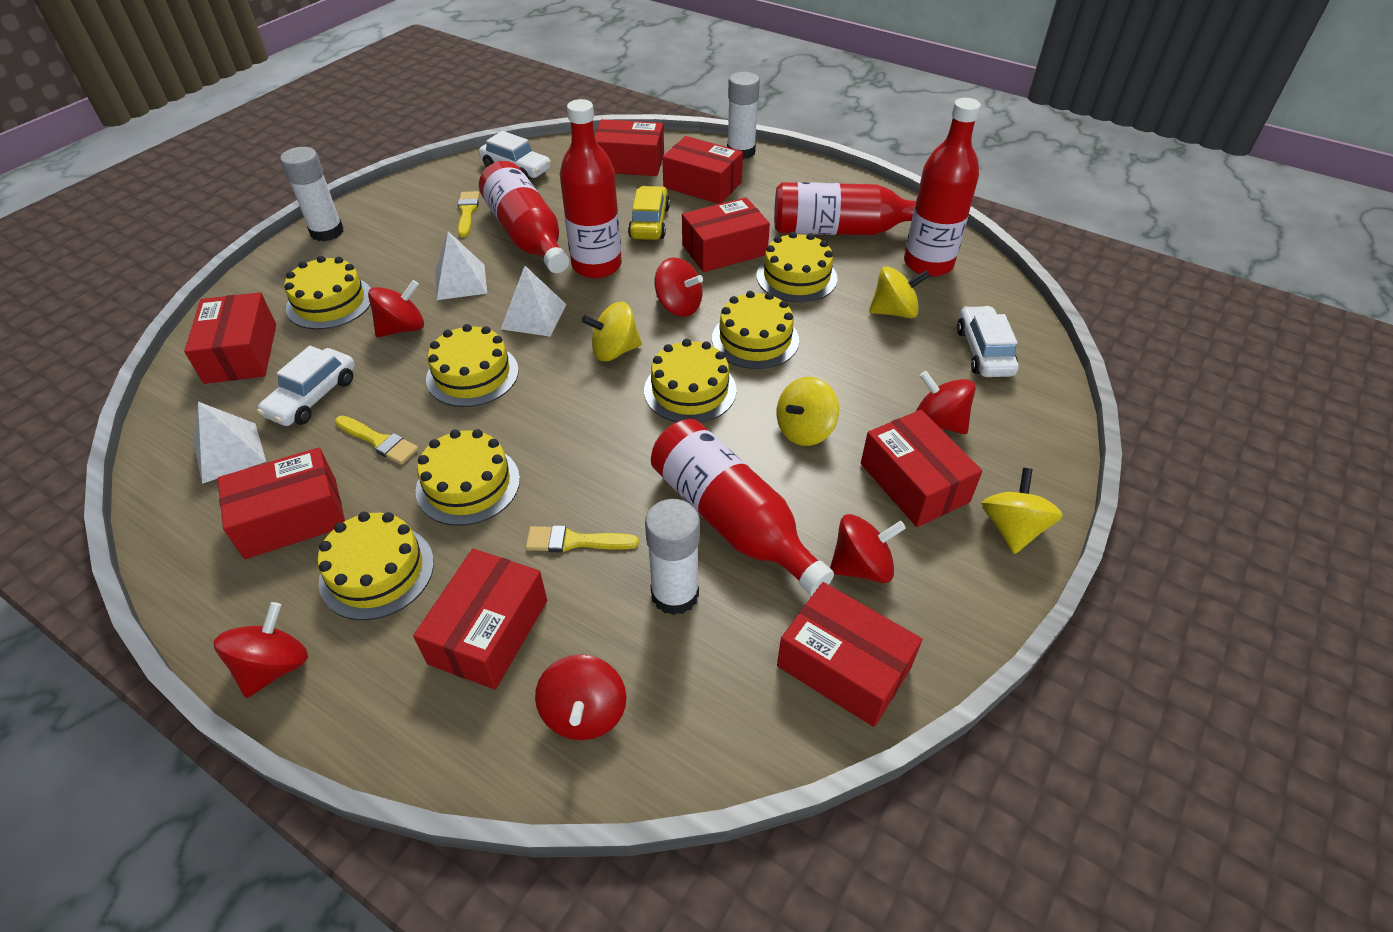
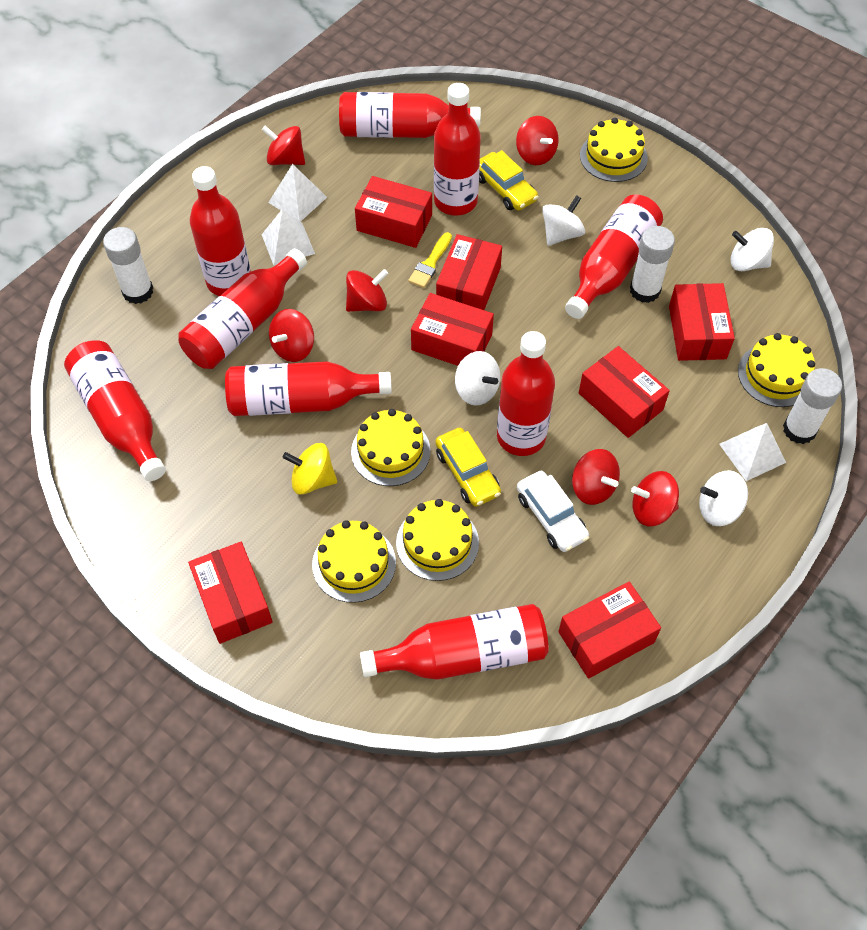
red bottle: [479,161,569,273] [560,99,622,278] [651,419,834,596] [774,182,916,235] [904,98,981,277] = 5 -> [64,340,166,481] [178,249,307,369] [190,166,251,296] [225,361,392,416] [339,92,481,138] [360,604,549,680] [434,83,481,216] [497,331,555,456] [565,194,663,319] = 9
red box: [184,292,276,384] [218,447,345,559] [413,549,547,690] [595,119,664,176] [662,136,743,204] [682,197,770,272] [777,582,922,727] [861,410,982,527] = 8 -> [188,542,273,644] [355,176,432,248] [411,293,494,366] [436,234,502,310] [558,581,661,679] [579,346,670,438] [669,283,735,361] = 7
white car: [257,346,355,426] [479,131,551,180] [957,306,1018,377] = 3 -> [517,471,589,552] = 1
white spinning top: none = 0 -> [455,351,500,406] [542,195,585,246] [699,470,748,526] [730,228,774,271] = 4
yellow brush: [335,416,419,464] [458,191,480,237] [526,525,639,552] = 3 -> [408,232,452,288] = 1
yellow cake: [284,256,371,330] [317,512,434,620] [416,429,520,526] [426,324,519,407] [644,339,737,423] [712,291,799,369] [756,232,838,303] = 7 -> [312,520,396,603] [351,409,430,486] [396,499,479,581] [580,118,648,182] [738,333,815,407] = 5
yellow car: [628,186,670,240] = 1 -> [435,428,501,507] [479,150,539,211] = 2
yellow spinning top: [582,302,642,361] [777,377,839,446] [869,266,930,318] [981,468,1063,554] = 4 -> [283,443,337,495] = 1

